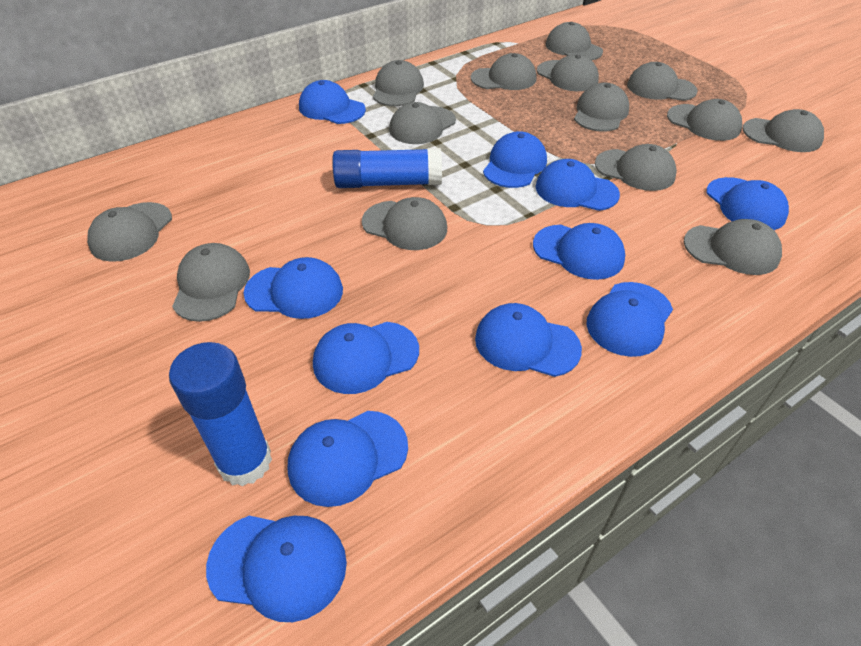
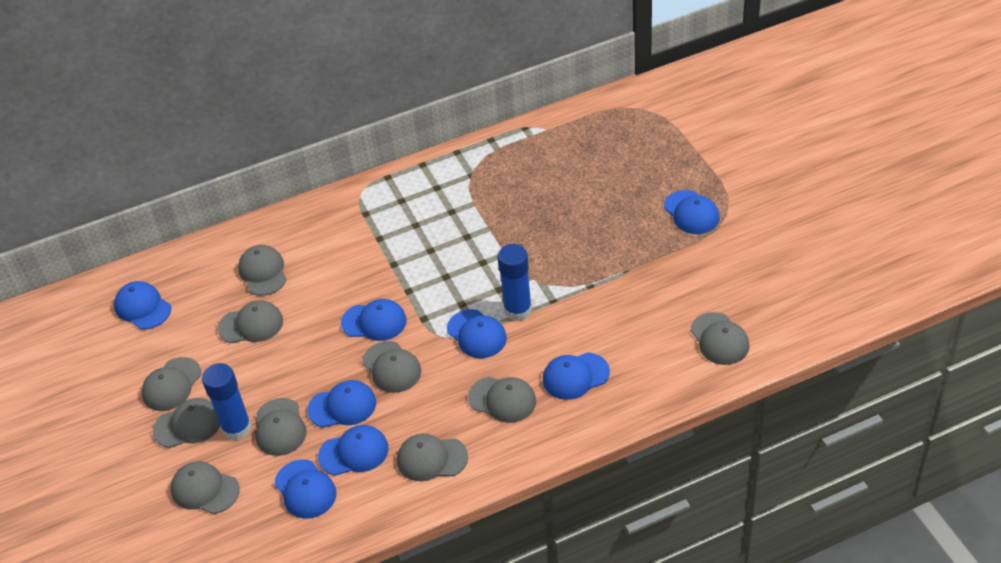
blue cap: [206,516,347,622] [243,257,343,319] [287,411,408,507] [299,80,366,124] [313,322,419,394] [475,303,582,377] [483,131,547,188] [533,223,625,280] [536,159,620,211] [587,282,673,357] [706,177,789,230] = 11 -> [114,281,171,329] [274,460,337,519] [307,380,376,428] [318,425,389,476] [341,299,406,341] [447,309,507,358] [543,352,610,400] [664,190,720,234] = 8
grey cap: [87,202,172,262] [172,243,250,322] [362,197,447,250] [373,60,424,106] [389,102,456,144] [471,53,537,90] [537,54,599,91] [546,22,603,60] [574,83,629,132] [595,144,677,191] [627,62,698,101] [667,99,742,141] [684,219,782,275] [742,109,824,152] = 14 -> [142,357,201,411] [153,398,220,448] [171,461,240,514] [218,300,283,343] [238,245,287,296] [255,398,306,456] [362,341,421,393] [397,434,468,481] [468,377,536,423] [691,312,749,365] = 10

